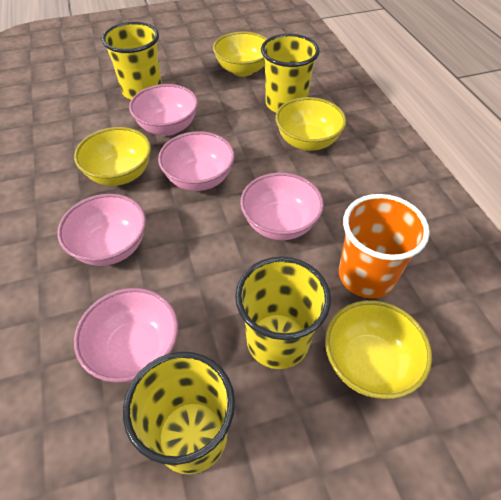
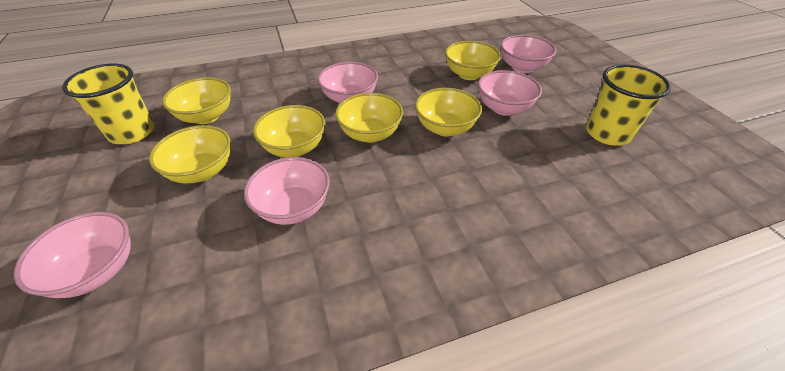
orange cup: [339,194,430,299] = 1 -> none = 0
yellow bowl: [74,127,151,186] [213,32,267,77] [276,97,346,151] [325,300,432,399] = 4 -> [149,125,231,184] [162,77,231,124] [253,105,325,158] [335,93,403,143] [415,88,482,137] [445,41,501,80] = 6
yellow cup: [102,22,162,100] [123,352,235,474] [235,257,331,369] [261,34,320,113] = 4 -> [62,63,154,144] [586,64,671,146] = 2

